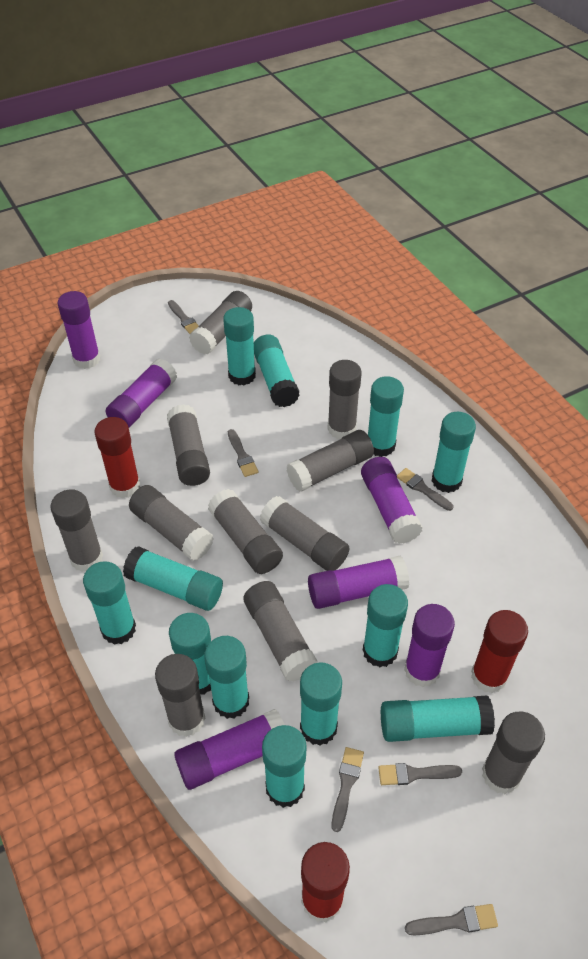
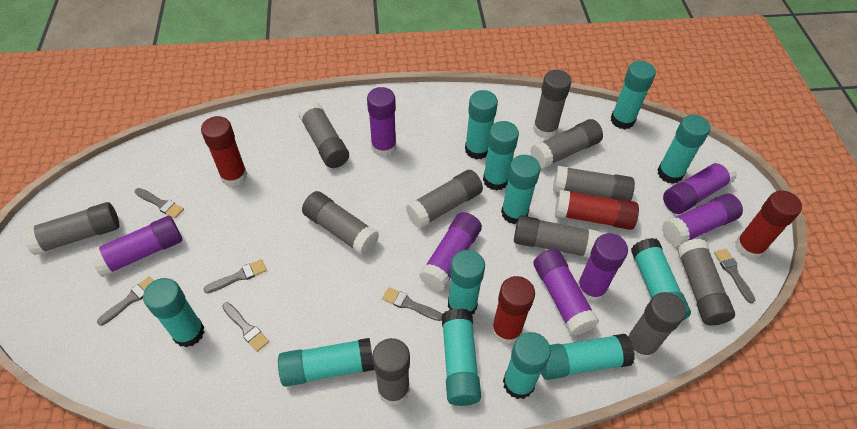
purple glue stick: [57,291,100,369] [106,359,177,428] [174,709,285,790] [308,556,409,609] [361,457,423,544] [404,604,455,687] = 6 -> [88,216,182,277] [367,87,396,157] [419,212,482,291] [533,249,599,336] [577,233,628,302] [662,194,743,247] [663,159,737,214] = 7
red glue stick: [94,417,140,498] [301,842,350,923] [471,610,528,693] = 3 -> [201,116,247,187] [492,276,535,345] [555,190,639,230] [735,190,802,259] = 4

